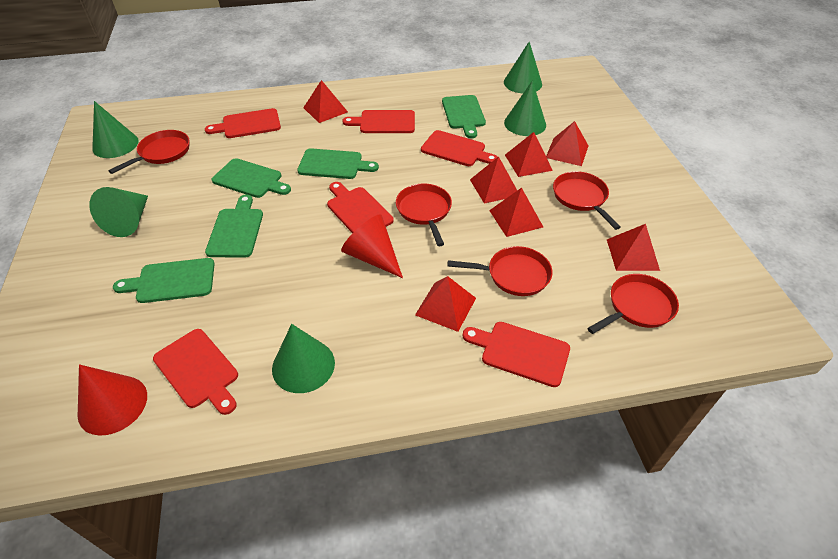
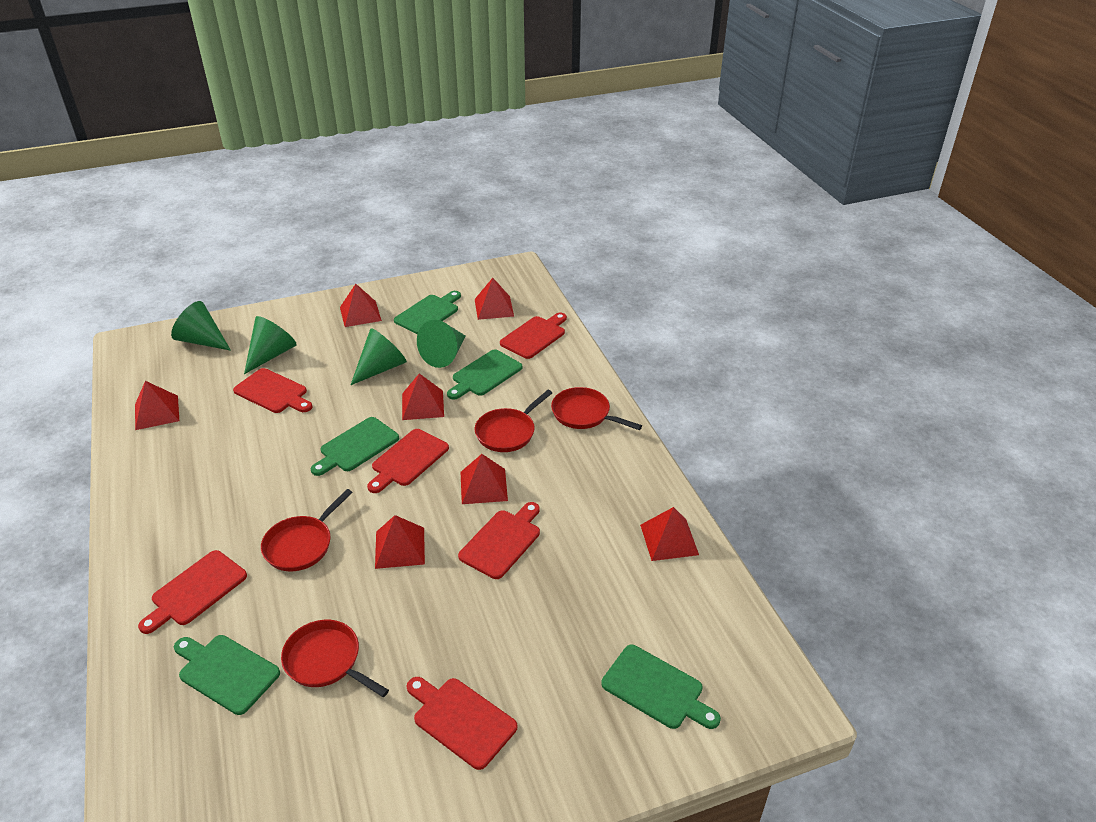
green cone: [89,187,148,237] [92,101,139,158] [272,324,335,393] [504,42,542,93] [504,81,546,136] = 5 -> [171,301,231,351] [244,316,297,374] [351,328,407,385] [417,320,466,368] = 4
red cone: [78,364,147,436] [341,214,403,278] = 2 -> none = 0
red pan: [108,130,190,174] [396,184,452,246] [448,246,553,296] [553,171,621,230] [587,274,679,334] = 5 -> [261,489,353,571] [281,620,389,697] [475,390,552,452] [551,387,642,430] = 4

